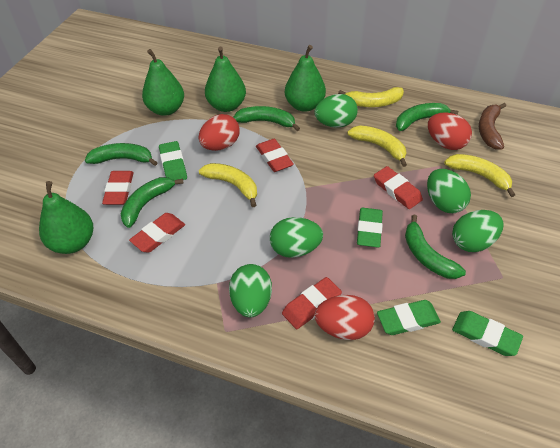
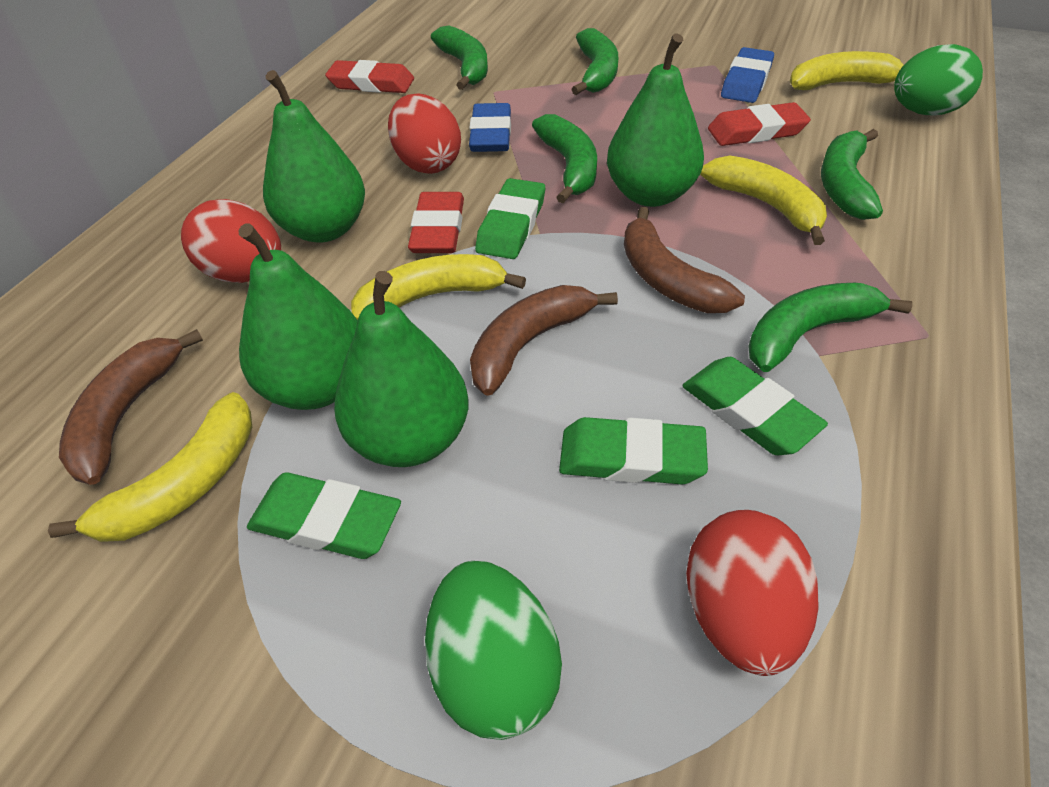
blue eraser: none = 0 -> [469,103,511,152] [721,47,774,103] = 2
brown banana: [479,103,506,150] = 1 -> [59,329,203,485] [470,285,618,396] [624,207,745,313] = 3
green egg: [229,264,272,317] [270,217,323,258] [314,94,358,128] [427,169,471,213] [452,210,504,252] = 5 -> [425,561,562,740] [894,44,983,116] = 2
red eraser: [102,171,134,205] [129,213,185,253] [256,139,294,172] [282,277,342,329] [374,166,423,209] = 5 -> [325,60,414,93] [408,192,464,253] [708,102,811,146] = 3

